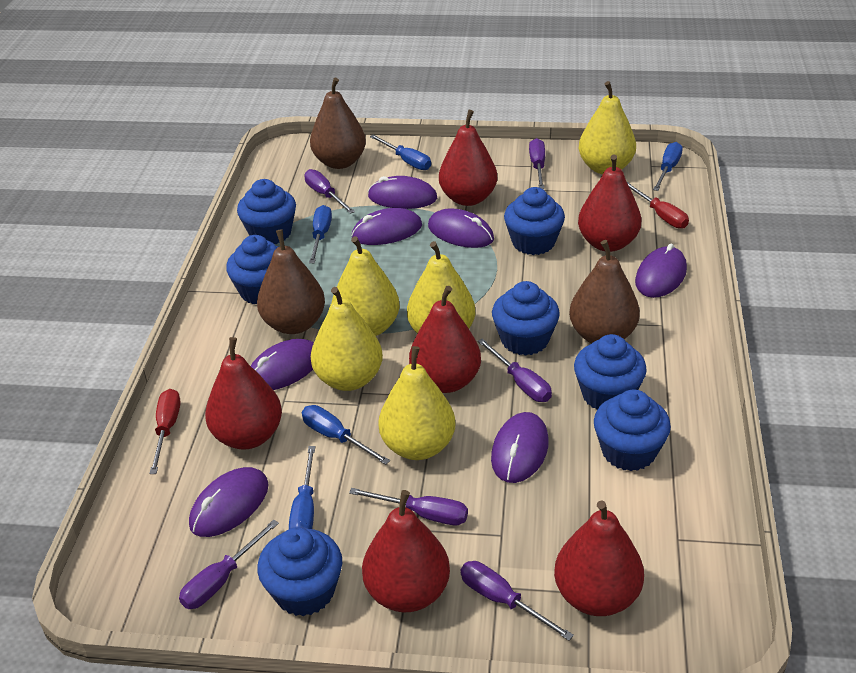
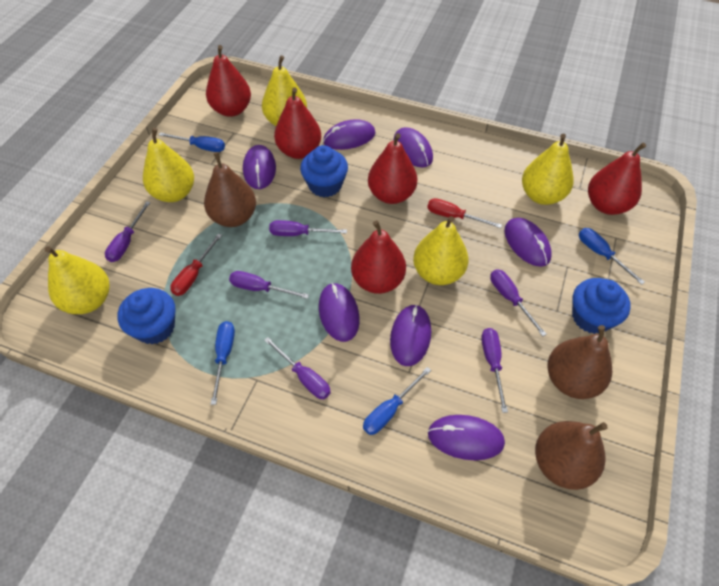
blue cupcake: [226,235,278,304] [237,179,296,244] [257,527,342,616] [492,281,560,356] [504,187,565,255] [574,334,647,410] [594,390,671,471] = 7 -> [117,288,175,344] [300,145,348,197] [572,278,631,334] = 3
blue screwdriver: [289,446,315,529] [302,405,390,465] [309,205,332,263] [370,135,431,170] [653,142,683,191] = 5 -> [159,132,225,152] [211,321,235,405] [363,367,431,435] [579,228,645,285] = 4
red pear: [205,337,282,450] [362,490,450,612] [409,286,481,393] [439,110,497,206] [554,500,644,616] [578,154,641,252] = 6 -> [206,45,251,117] [274,88,321,159] [351,220,406,294] [368,133,418,204] [588,143,646,215] = 5

